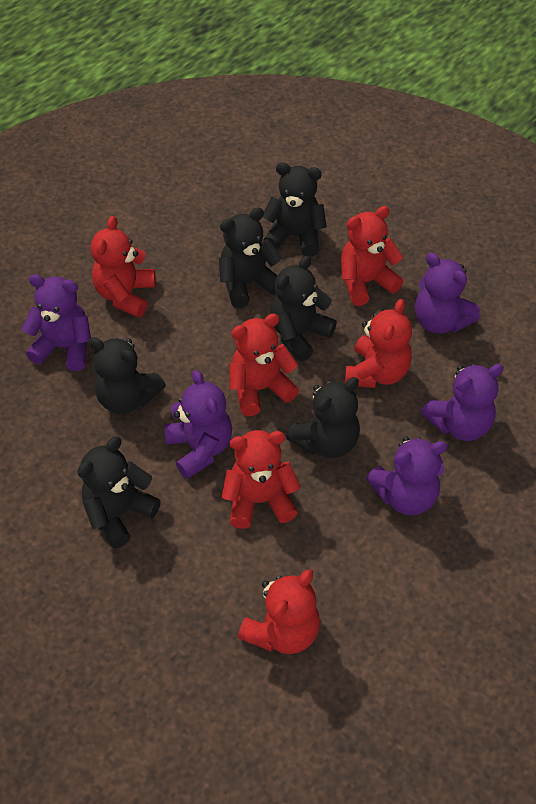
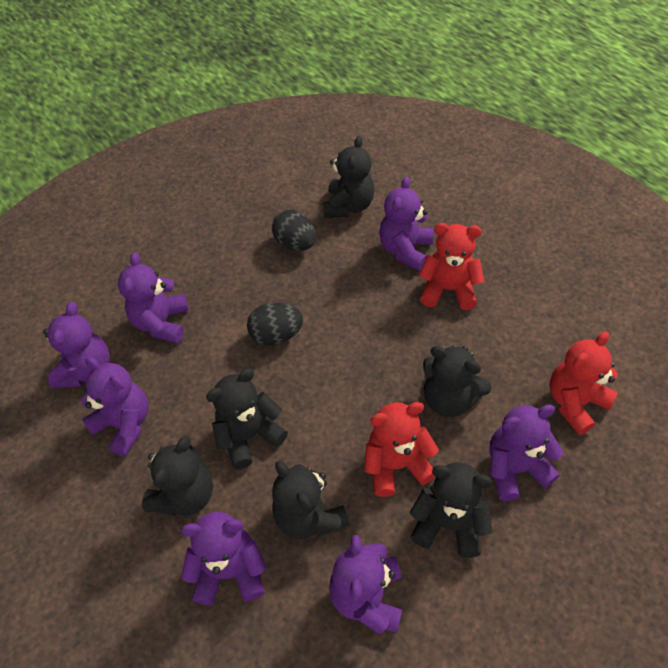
black egg: none = 0 -> [247,303,303,346] [272,209,316,251] = 2
purple teddy bear: [22,274,91,371] [164,370,232,479] [366,436,448,516] [415,253,480,333] [421,364,504,441] = 5 -> [43,302,110,389] [80,357,149,457] [118,252,189,343] [181,512,267,605] [329,535,402,634] [379,176,433,271] [489,404,563,501] = 7
red teddy bear: [91,216,156,317] [222,430,301,529] [229,313,299,416] [238,569,320,654] [341,206,403,306] [345,299,412,388] = 6 -> [364,402,439,497] [418,223,485,310] [550,332,618,435] = 3

